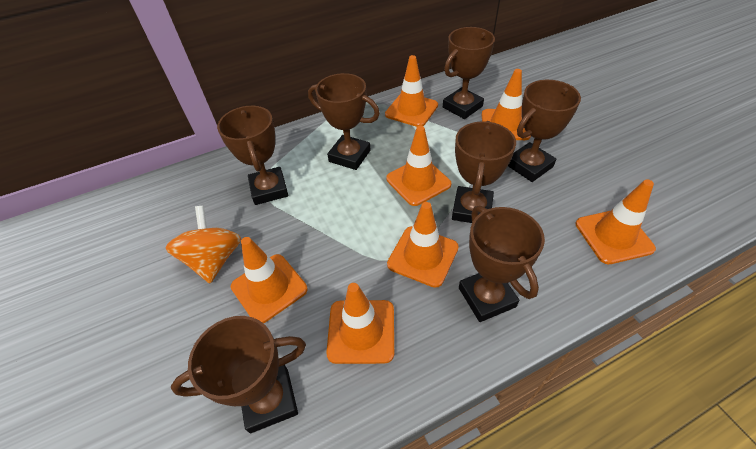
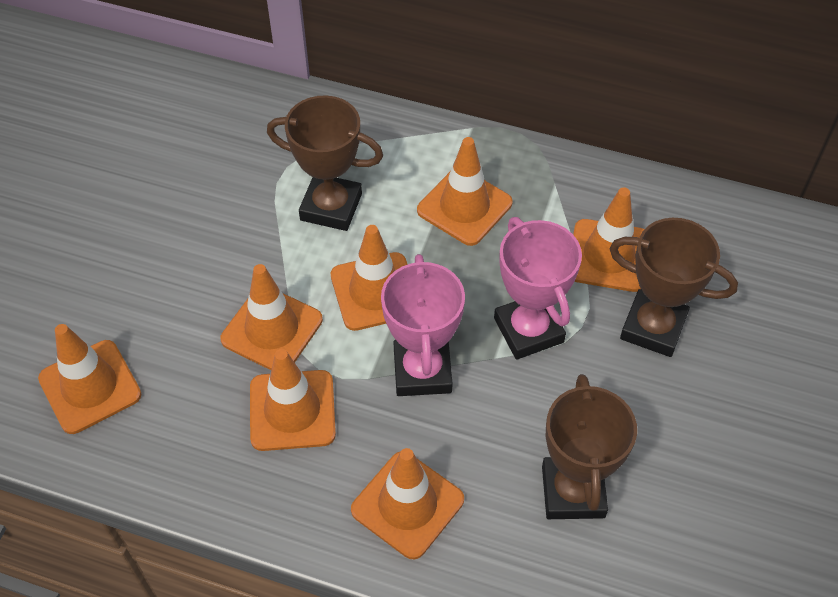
brown trophy: [171,316,306,433] [217,106,288,205] [308,73,380,170] [443,27,495,119] [452,121,516,223] [459,206,545,322] [508,80,581,182] = 7 -> [267,95,383,231] [542,374,637,519] [609,218,738,357] = 3
orange spinning top: [165,206,241,283] = 1 -> none = 0
pink trophy: none = 0 -> [381,254,465,396] [494,217,582,360] = 2

